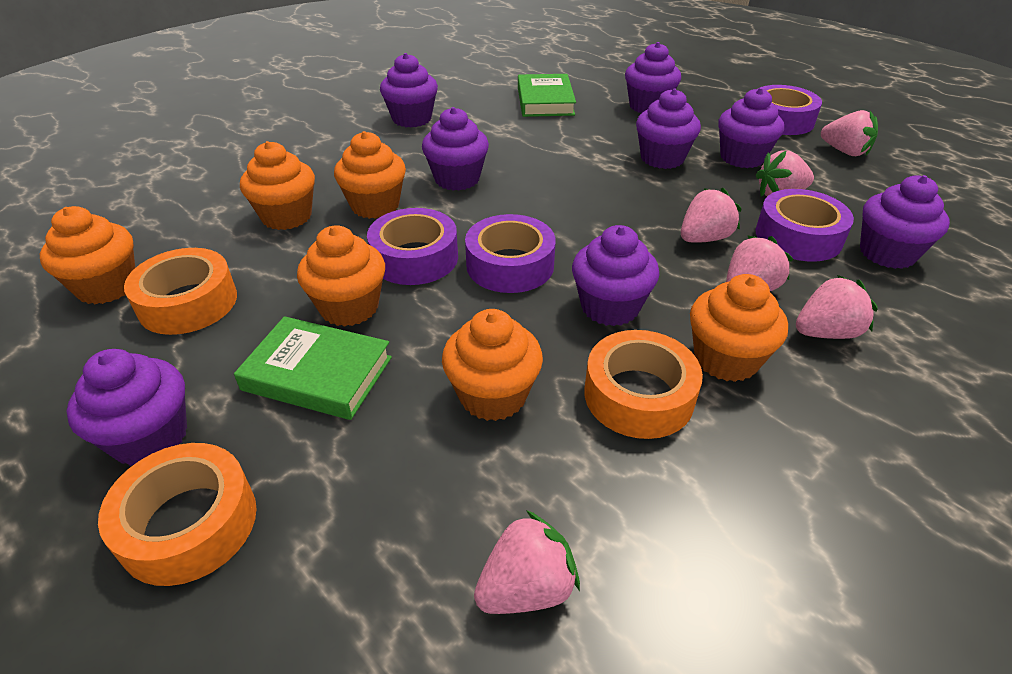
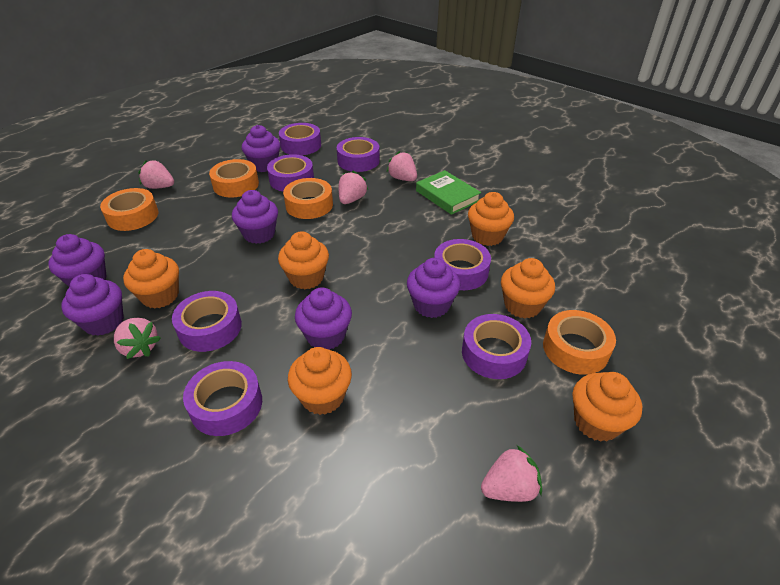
green book: [234,316,392,420] [518,74,576,117] = 2 -> [416,170,481,215] = 1
orange tape: [98,443,257,586] [124,248,237,335] [584,330,703,439] = 3 -> [100,188,159,231] [209,159,259,197] [283,178,333,219] [543,310,616,375] = 4
pink strawberry: [474,510,580,614] [681,188,742,243] [726,236,793,291] [756,150,814,197] [796,275,878,339] [821,110,878,156] = 6 -> [114,318,161,359] [138,160,174,189] [339,171,368,204] [387,151,417,181] [481,445,542,502] = 5
purple cupcake: [66,349,187,466] [380,53,438,128] [422,107,489,191] [572,225,660,326] [625,42,681,113] [636,88,701,169] [718,88,784,168] [860,175,950,269] = 8 -> [48,234,107,287] [61,274,124,336] [232,190,278,244] [242,125,280,172] [295,287,352,350] [407,258,460,318] = 6
purple tape: [367,208,458,285] [465,214,556,293] [756,189,854,262] [758,85,822,135] = 4 -> [172,291,242,352] [183,361,262,436] [267,154,314,191] [279,123,321,155] [337,137,380,172] [434,239,491,290] [462,314,531,379] = 7

